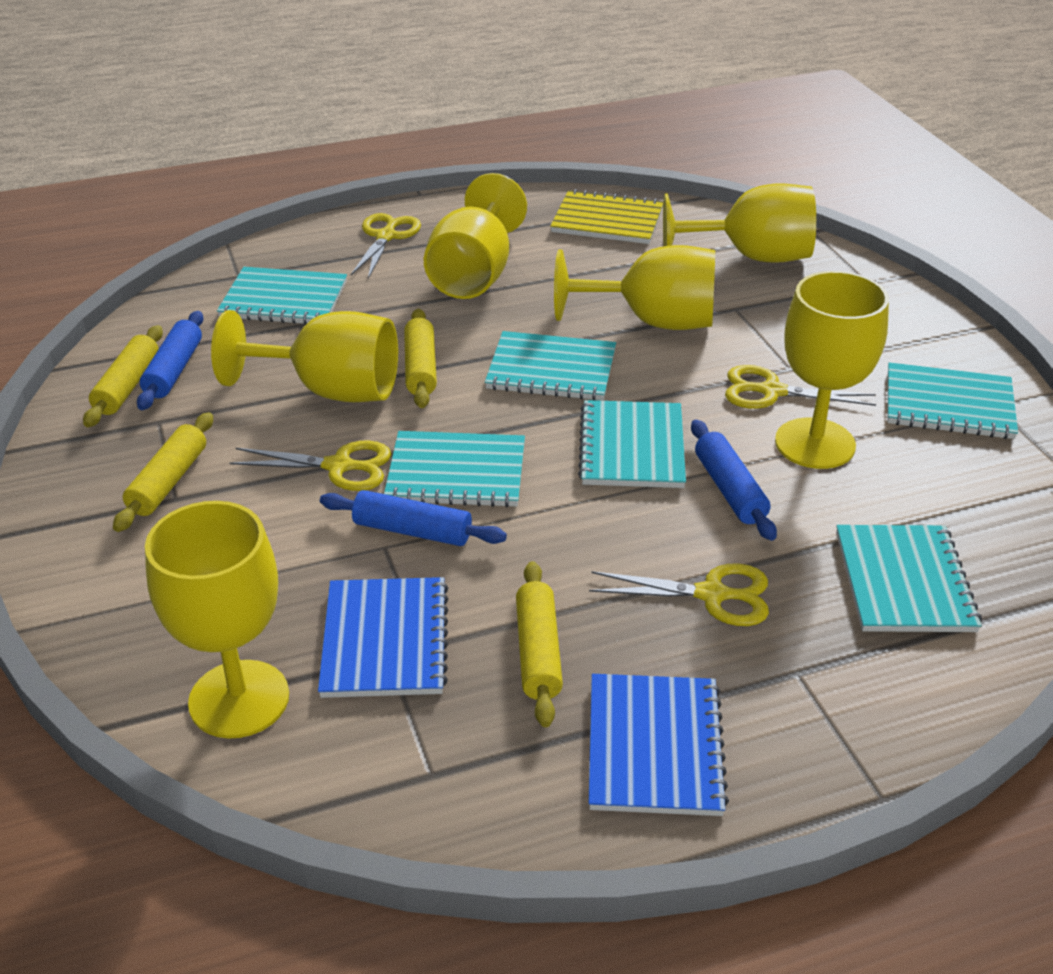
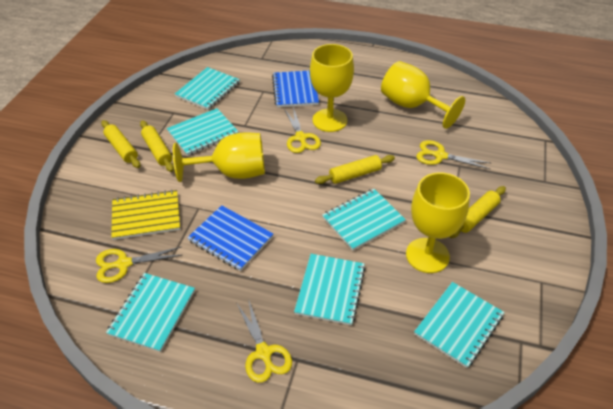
blue rolling pin: [137,311,203,410] [320,490,507,546] [691,419,777,541] = 3 -> none = 0
yellow goblet: [145,501,289,739] [211,310,398,402] [424,173,527,299] [554,245,715,330] [663,183,816,263] [775,271,889,469] = 6 -> [173,132,265,182] [310,44,354,132] [381,61,465,129] [406,172,470,273] = 4

